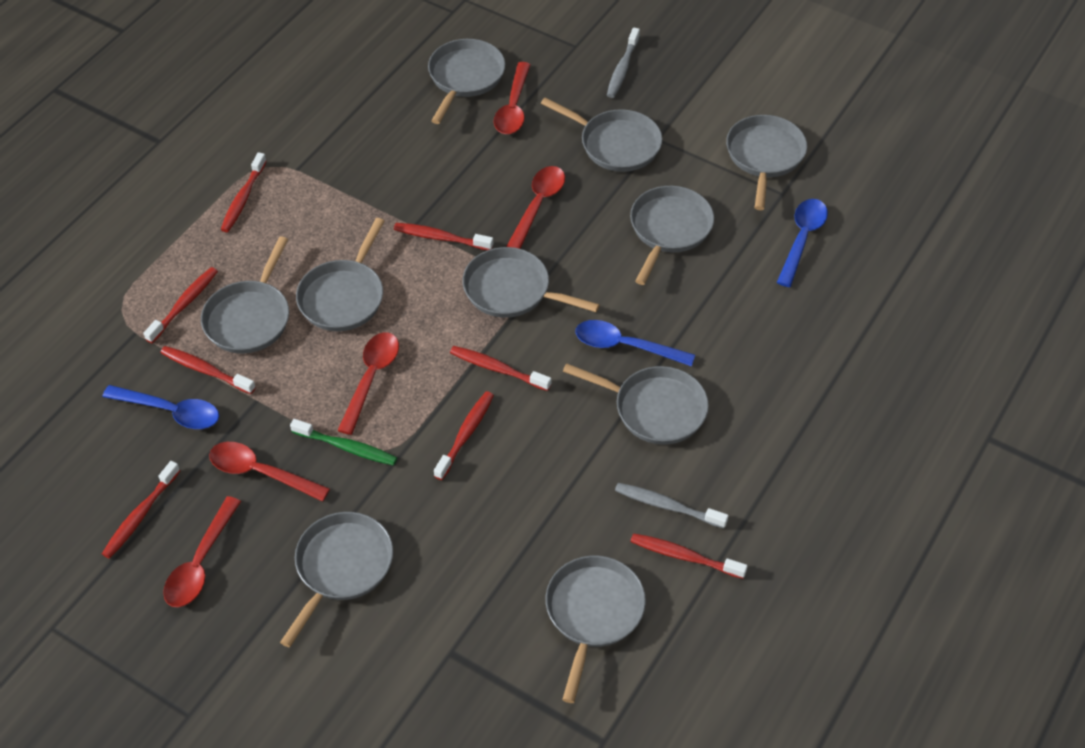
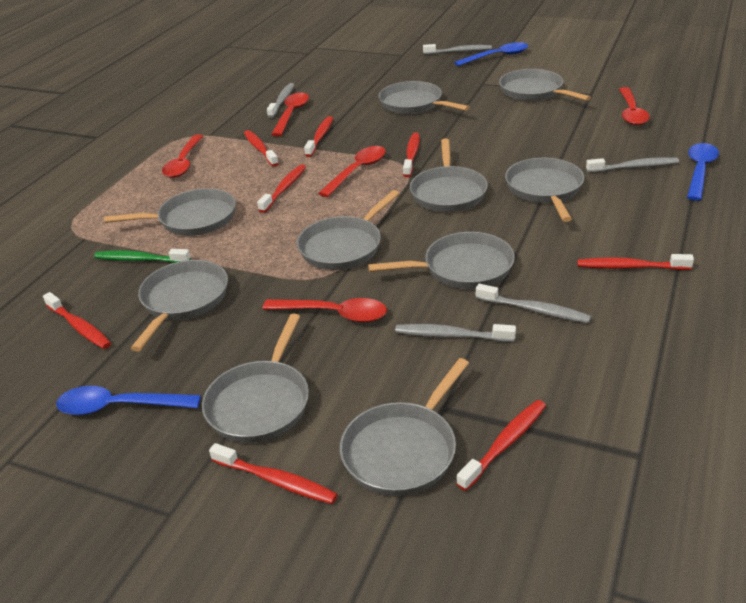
grey toothbrush: [607,27,640,98] [615,483,729,528] = 2 -> [267,83,294,118] [395,324,516,342] [423,44,492,55] [476,284,591,323] [586,157,679,173] = 5

